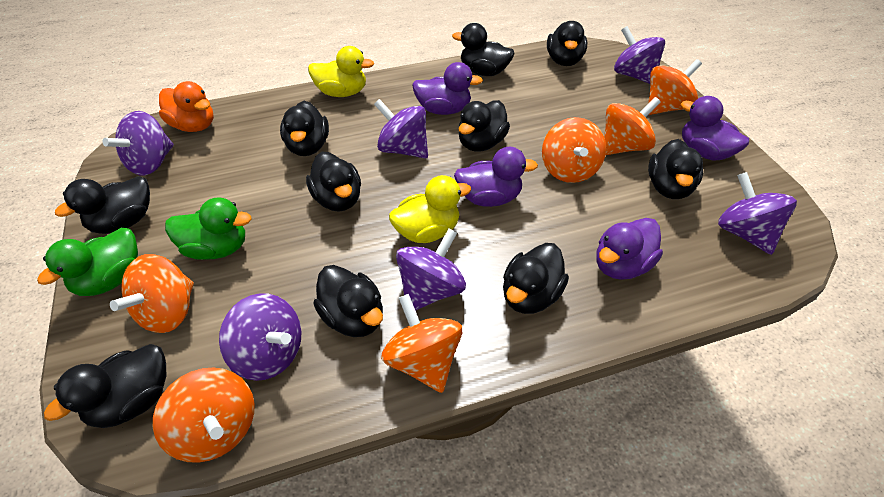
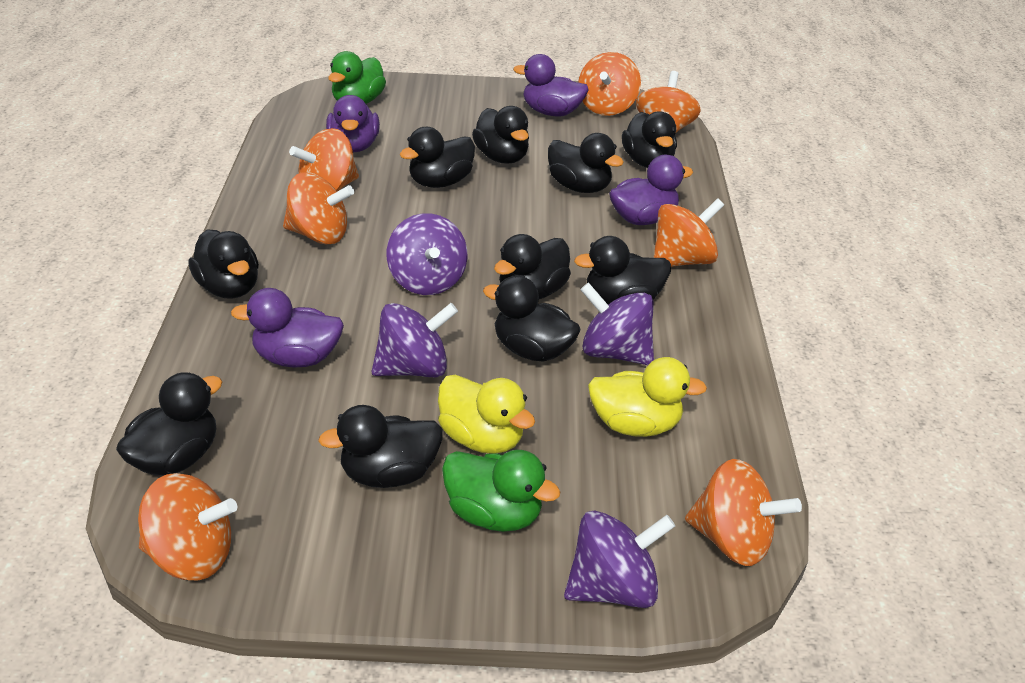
orange duck: [159,81,214,132] = 1 -> none = 0
orange spinning top: [110,254,194,333] [153,367,255,463] [381,294,462,393] [542,117,606,183] [604,97,661,155] [648,59,702,115] = 6 -> [138,473,237,580] [283,172,354,244] [289,128,359,192] [578,52,641,116] [636,71,701,133] [653,198,724,267] [685,459,802,566] = 7
purple spinning top: [103,111,174,175] [219,293,301,381] [374,99,428,159] [396,228,466,311] [614,26,665,84] [718,172,797,255] = 6 -> [371,303,458,377] [387,213,467,295] [564,511,675,608] [580,282,654,365] = 4

